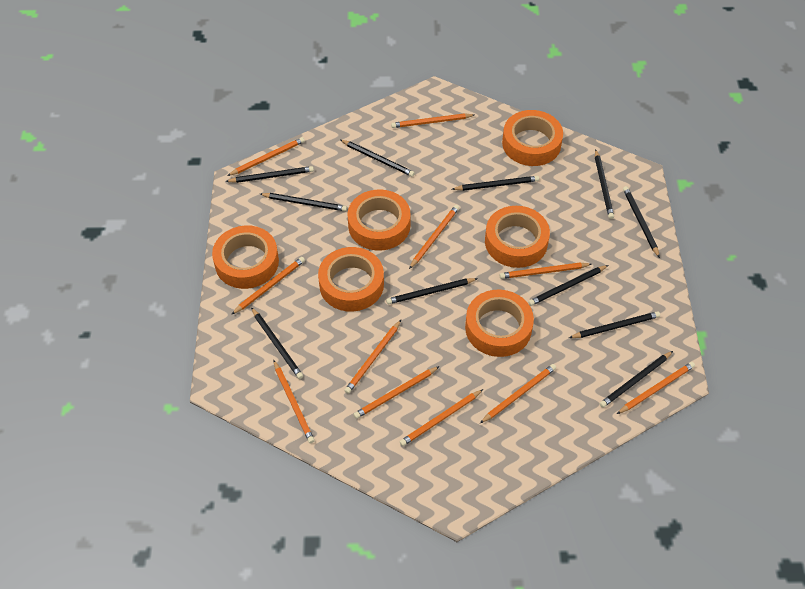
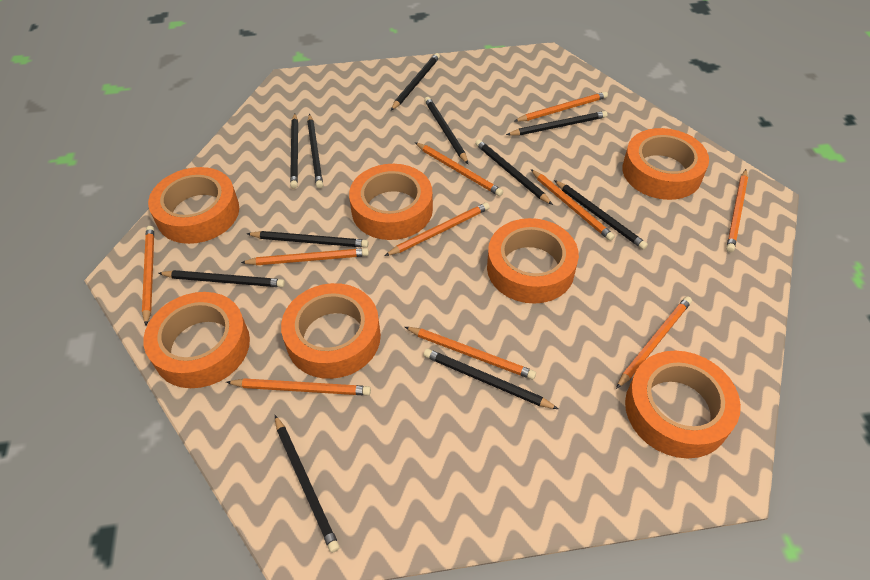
orange pencil: [227,137,305,176] [231,257,305,315] [274,360,315,443] [344,320,401,394] [354,366,440,419] [391,113,474,128] [400,389,483,446] [409,205,459,269] [480,364,556,423] [500,262,592,279] [617,362,695,414] = 11 -> [142,226,154,326] [226,378,371,396] [241,248,369,265] [385,202,490,256] [405,327,536,380] [415,142,503,196] [515,92,608,122] [531,169,615,241] [616,296,692,389] [726,169,748,252] = 10
orange tape: [212,226,279,289] [318,247,384,312] [348,189,410,251] [465,289,534,357] [485,206,550,268] [502,110,563,166] = 6 -> [143,292,250,388] [148,167,239,244] [281,283,381,379] [349,164,433,240] [487,218,579,304] [622,128,709,200] [625,351,741,458] = 7

